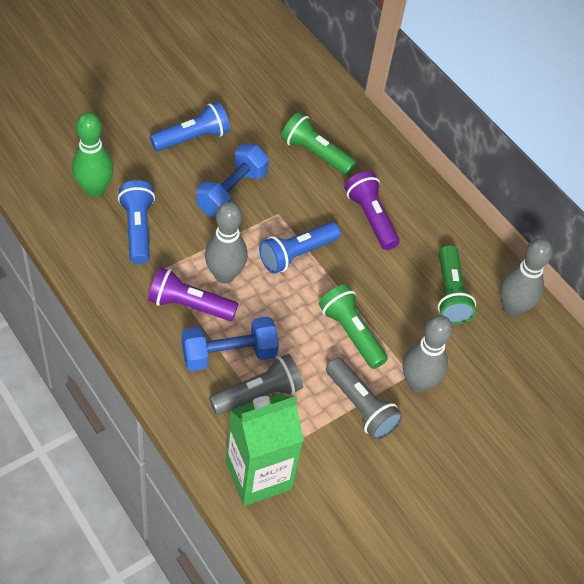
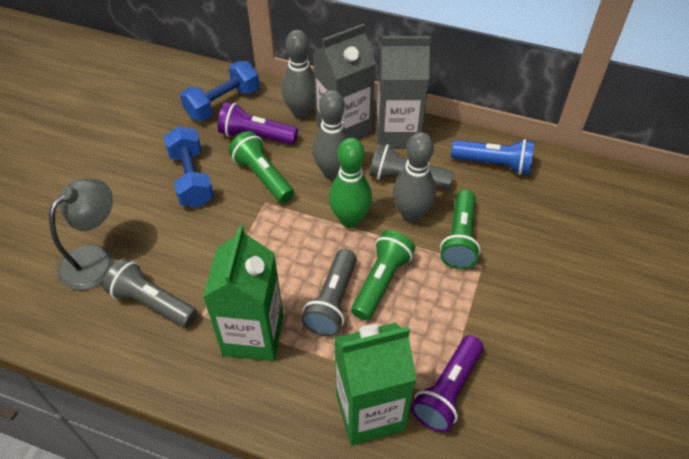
blue flashlight: [118,180,155,264] [150,102,230,151] [259,222,340,274] = 3 -> [451,139,535,175] = 1
green carton: [226,393,304,506] = 1 -> [203,225,283,361] [334,323,416,445] = 2
grey carton: none = 0 -> [313,23,376,140] [376,36,431,149] = 2
grey flashlight: [209,354,303,415] [326,358,403,440] = 2 -> [103,258,197,327] [301,249,357,337] [369,143,454,190] = 3
grey lamp: none = 0 -> [49,179,114,290] = 1

